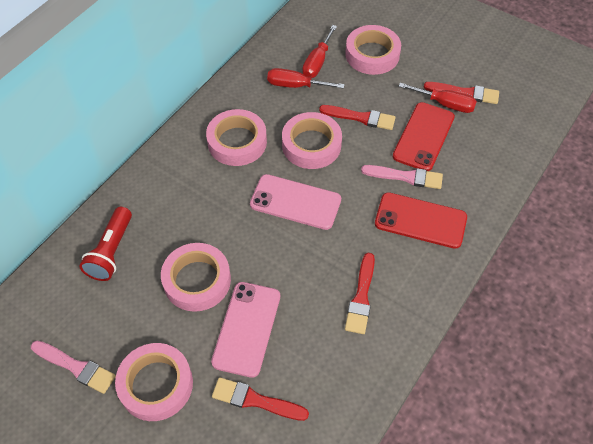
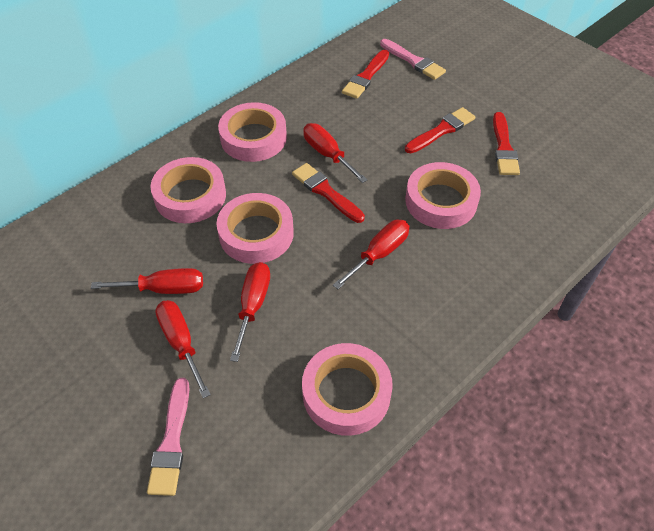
pink phone: [211,282,280,378] [250,174,341,230] = 2 -> none = 0
red flashlight: [79,207,132,281] = 1 -> none = 0
red phone: [375,192,467,249] [393,102,455,171] = 2 -> none = 0
red screwdriver: [267,68,345,89] [302,25,337,78] [398,83,477,113] = 3 -> [91,268,203,294] [155,300,211,398] [230,262,270,362] [303,123,368,183] [333,220,409,289] = 5

